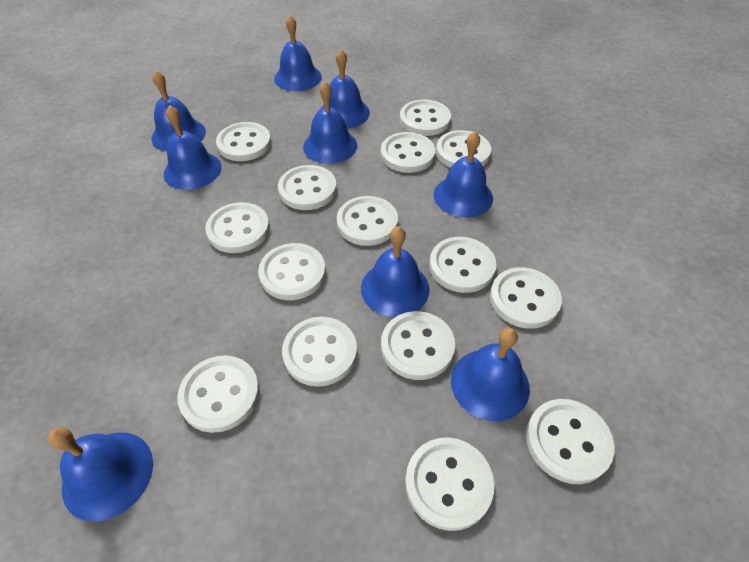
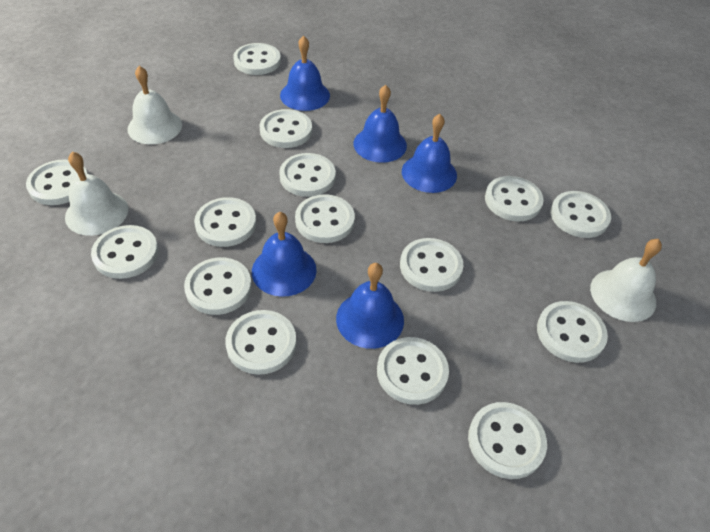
blue bell: [48,427,153,522] [151,70,206,152] [164,105,222,190] [274,15,322,91] [303,81,357,164] [321,49,370,129] [361,226,429,317] [434,131,493,218] [451,328,530,421] = 9 -> [252,212,317,297] [280,36,330,111] [336,263,404,349] [353,85,407,163] [402,114,457,193] = 5
white bell: none = 0 -> [65,152,128,236] [127,66,182,144] [590,239,662,322] = 3

